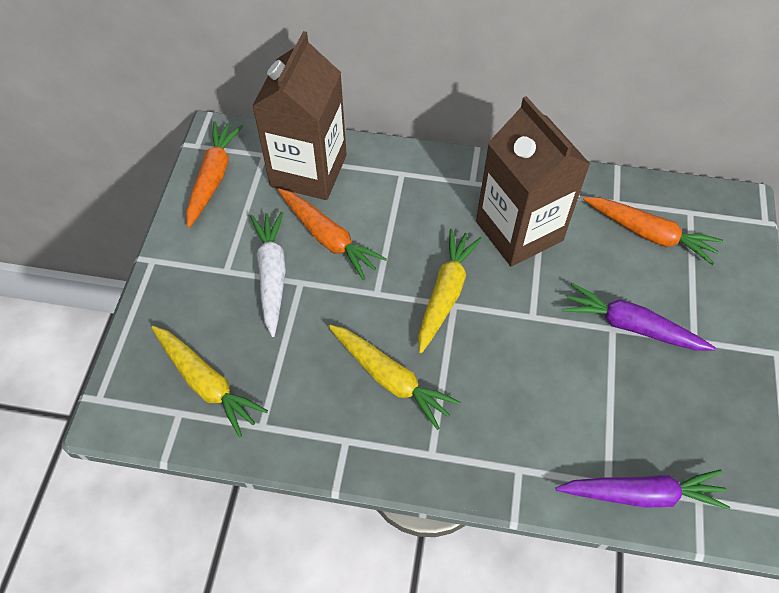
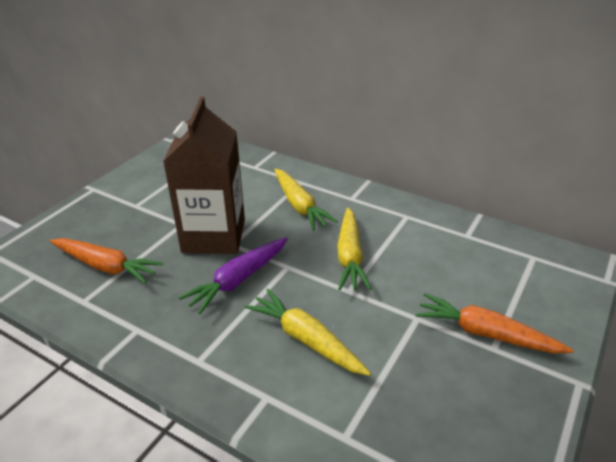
brown carton: [252,31,347,200] [476,96,590,267] = 2 -> [163,96,245,254] = 1
orange carrot: [186,121,243,228] [278,188,387,280] [583,197,723,265] = 3 -> [50,238,163,284] [416,293,574,353] = 2
purple carrot: [556,470,730,509] [562,283,716,351] = 2 -> [179,237,288,314] = 1
white carrot: [250,212,286,337] = 1 -> none = 0

